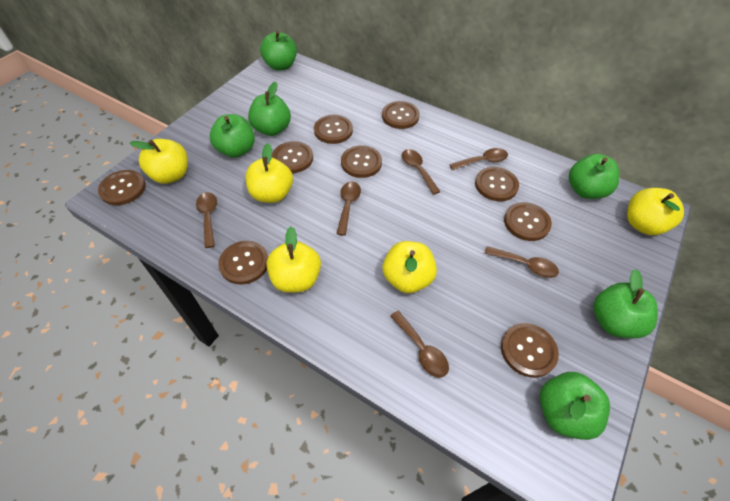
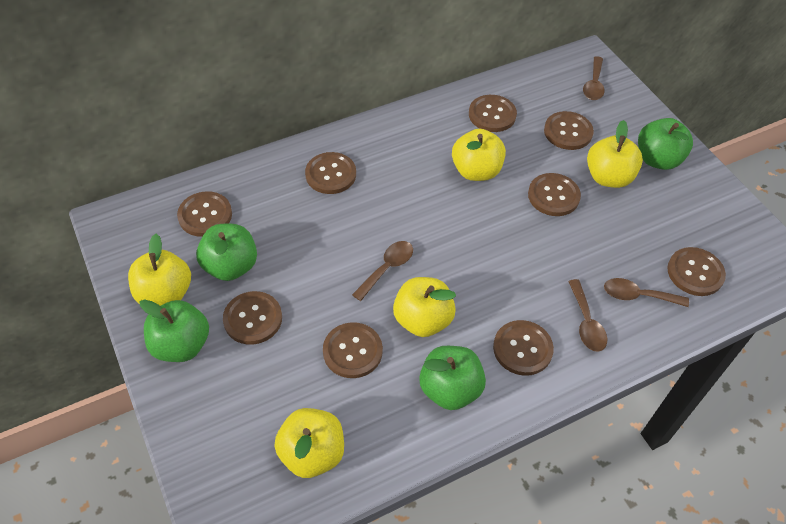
brown spoon: [196,192,217,248] [336,182,361,236] [390,311,449,377] [402,149,441,195] [449,148,508,170] [484,246,559,278] = 6 -> [352,241,413,301] [568,279,607,352] [583,56,605,100] [604,278,689,307] = 4
green apple: [210,114,255,158] [248,82,291,136] [260,31,297,71] [540,372,610,440] [569,154,619,199] [593,269,658,338] = 6 -> [139,299,209,362] [196,223,257,281] [419,346,486,410] [638,118,693,170] = 4

